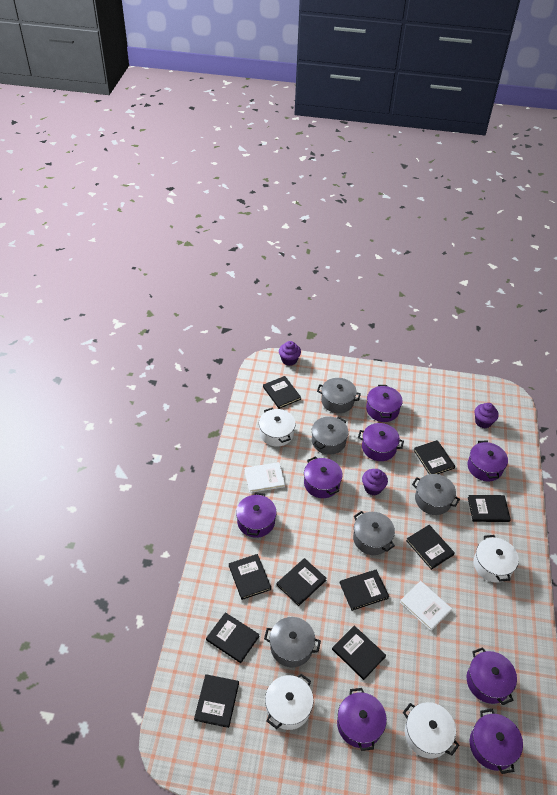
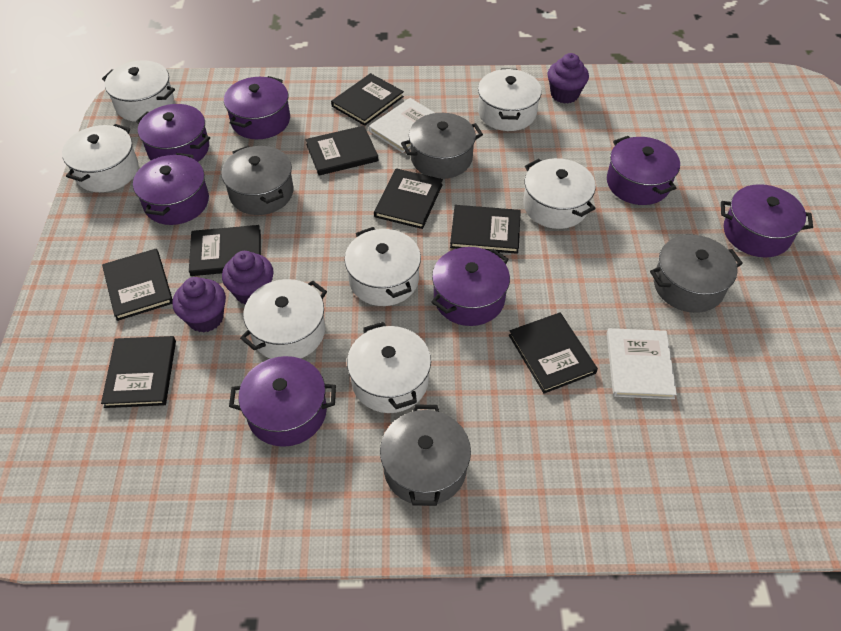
black book: [194,674,239,728] [206,612,260,663] [229,554,272,600] [263,376,301,409] [276,558,327,606] [332,626,386,680] [340,570,389,611] [406,525,455,570] [414,440,455,474] [468,495,511,522] = 10 -> [101,336,176,408] [102,249,173,321] [189,225,261,276] [306,126,379,175] [331,73,404,126] [374,168,443,229] [450,205,521,254] [509,312,598,394] = 8
grey pot: [264,617,321,667] [312,417,349,455] [317,378,361,413] [353,511,395,555] [412,474,460,515] = 5 -> [221,145,294,215] [380,404,471,506] [401,113,483,179] [650,235,743,313] = 4
purple pot: [236,492,277,538] [304,456,343,498] [337,688,387,751] [358,423,404,461] [366,385,403,422] [467,440,508,481] [467,647,517,705] [470,709,523,774] = 8 -> [133,153,209,225] [136,104,210,162] [224,76,290,139] [229,356,336,447] [431,247,510,326] [607,136,680,205] [721,184,813,257] = 7
white pot: [259,408,295,447] [265,674,313,730] [403,702,459,759] [474,535,519,583] = 4 -> [62,124,138,192] [102,60,175,122] [240,279,327,359] [344,227,421,306] [347,322,431,413] [478,68,542,131] [523,158,596,229] = 7

